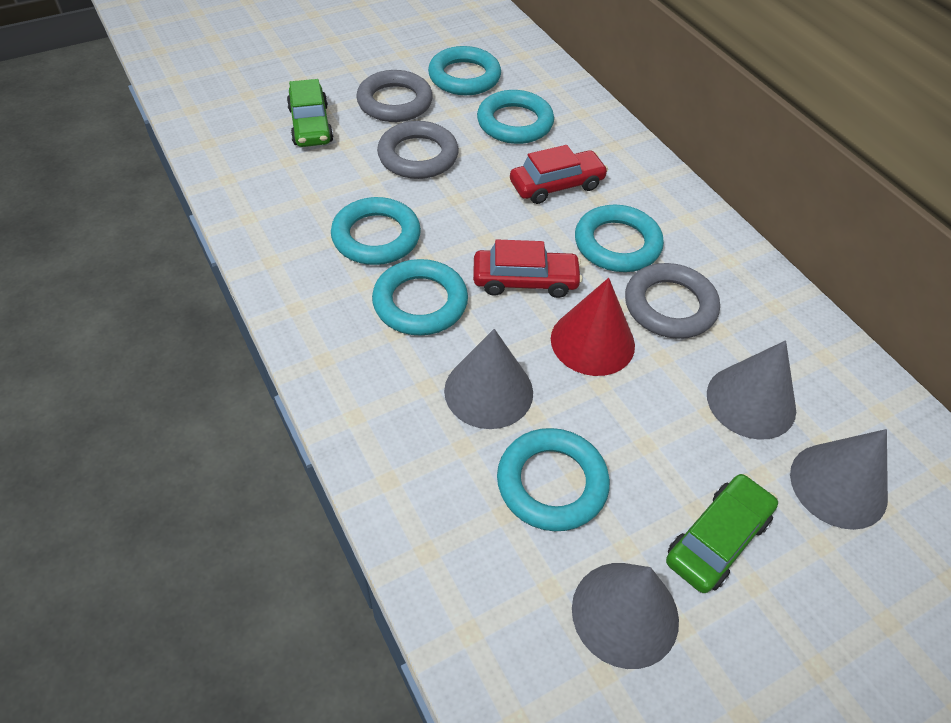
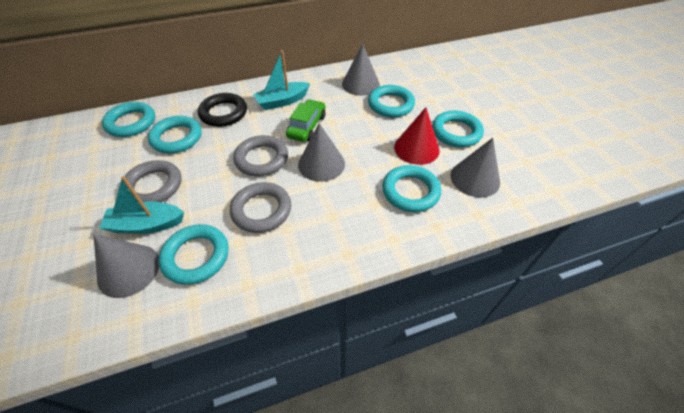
black ring: none = 0 -> [198,93,247,127] = 1
green car: [287,79,334,147] [666,474,778,593] = 2 -> [286,99,326,142] = 1
red car: [473,239,582,298] [510,145,608,204] = 2 -> none = 0
turquoise boat: none = 0 -> [99,176,184,234] [253,50,310,110] = 2

